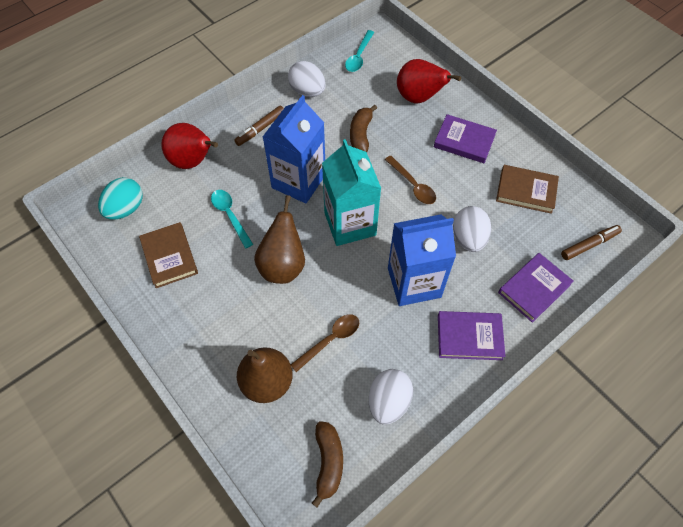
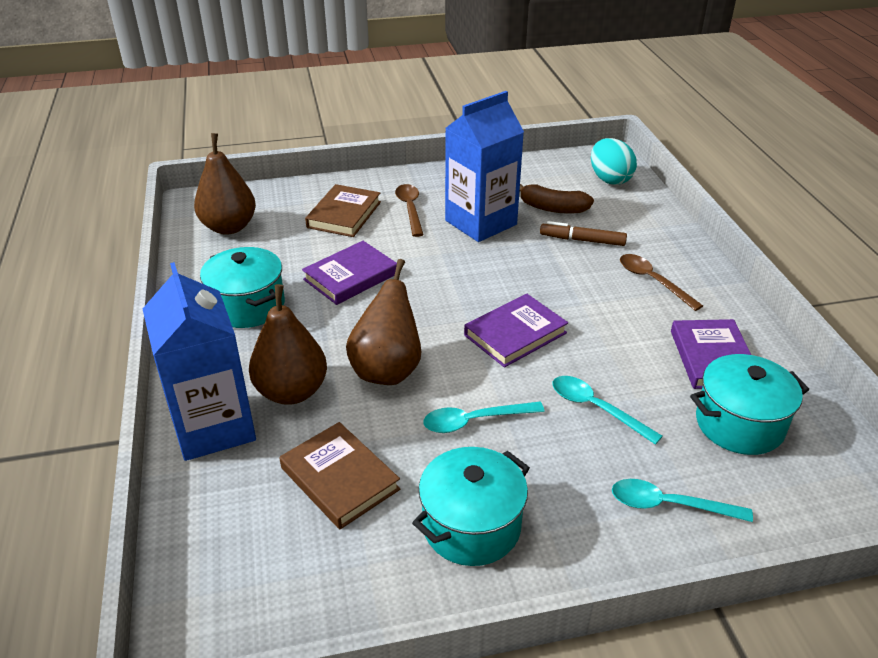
brown banana: [312,421,343,508] [350,105,377,152] = 2 -> [520,184,594,213] = 1
brown marker: [234,106,284,146] [561,225,622,260] = 2 -> [540,221,627,246] = 1
brown pear: [237,347,293,403] [254,195,305,284] = 2 -> [194,133,256,235] [249,284,327,405] [346,259,422,385] = 3
red pear: [161,123,218,169] [397,59,461,103] = 2 -> none = 0
turquoise carton: [322,139,381,246] = 1 -> none = 0
turquoise pot: none = 0 -> [200,247,285,328] [412,447,530,566] [690,354,809,455] = 3
turquoise spoon: [211,190,253,248] [345,30,374,72] = 2 -> [423,402,545,433] [553,376,663,445] [612,479,753,522] = 3
white egg: [288,61,325,97] [369,369,413,425] [453,206,491,252] = 3 -> none = 0

